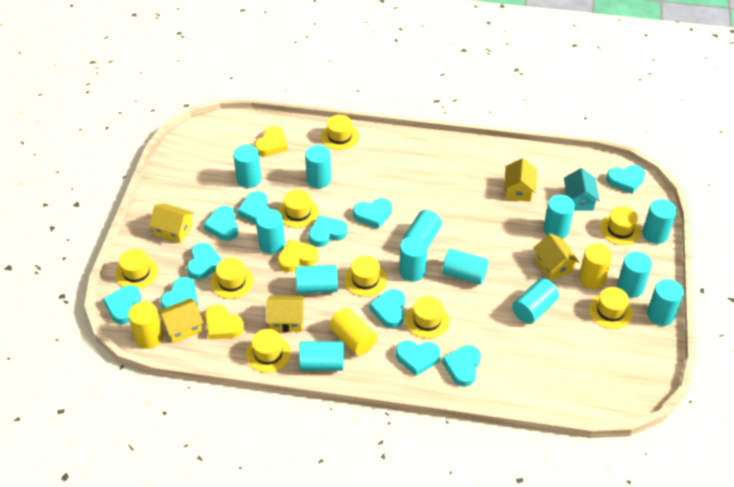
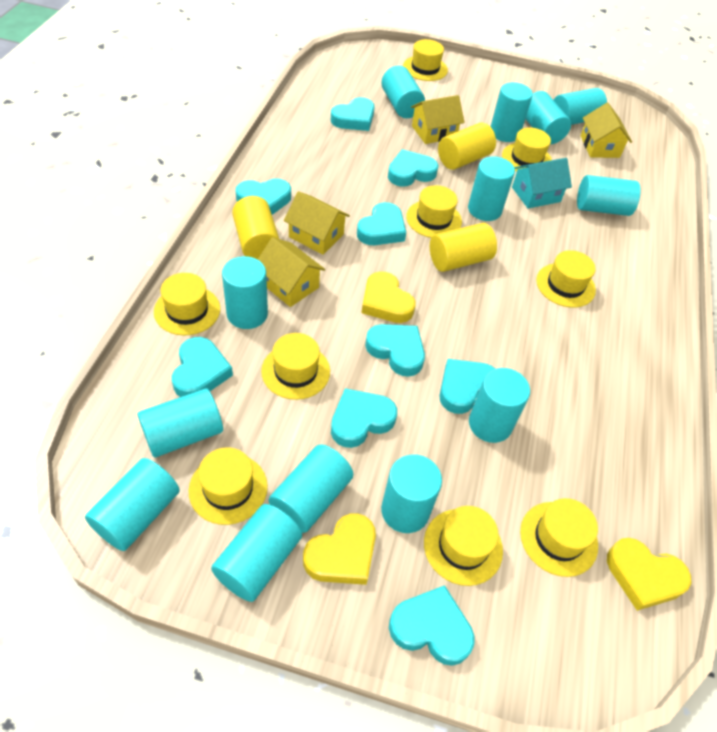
turquoise heart: [103,285,141,324] [161,277,198,309] [187,243,222,280] [204,206,238,241] [237,191,271,224] [309,215,347,247] [353,198,392,229] [369,289,405,328] [396,340,440,376] [442,345,481,387] [606,165,645,194] = 11 -> [172,337,233,397] [236,178,291,215] [331,97,375,131] [331,388,397,448] [357,202,406,245] [365,324,425,377] [388,149,438,187] [389,585,475,666] [439,359,495,414] = 9
yellow house: [149,204,194,243] [158,298,204,343] [267,296,305,332] [504,158,537,202] [533,233,579,280] = 5 -> [257,237,325,307] [284,191,350,255] [411,95,465,144] [580,103,632,158] = 4

